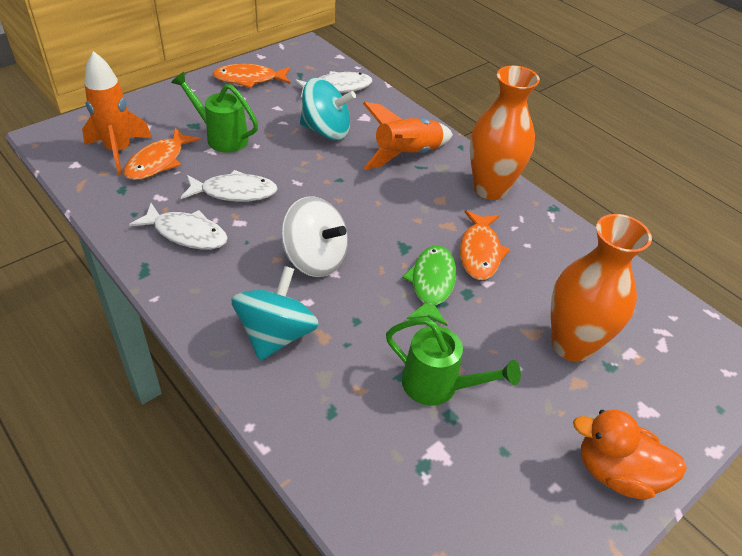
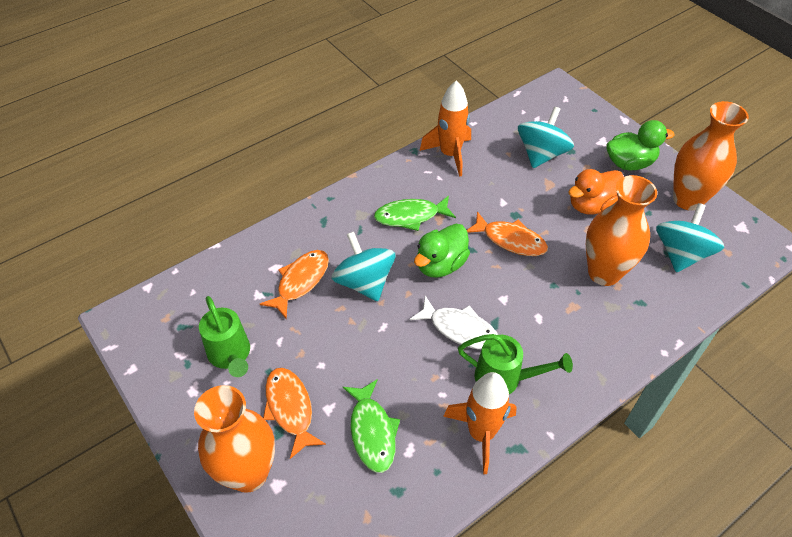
green duck: none = 0 -> [414,224,470,278] [606,120,675,170] = 2
green fish: [402,245,456,326] = 1 -> [343,379,400,473] [374,196,456,231] = 2
orange vase: [470,66,540,200] [551,214,652,362] = 2 -> [194,385,275,493] [586,175,657,286] [673,101,749,211] = 3
turquoise spinning top: [231,266,319,361] [300,78,356,140] = 2 -> [331,232,395,301] [518,107,574,168] [656,203,724,273] = 3
white fish: [129,203,228,250] [181,170,278,202] [295,71,372,97] = 3 -> [410,296,498,349] = 1
white spinning top: [281,196,348,277] = 1 -> none = 0

